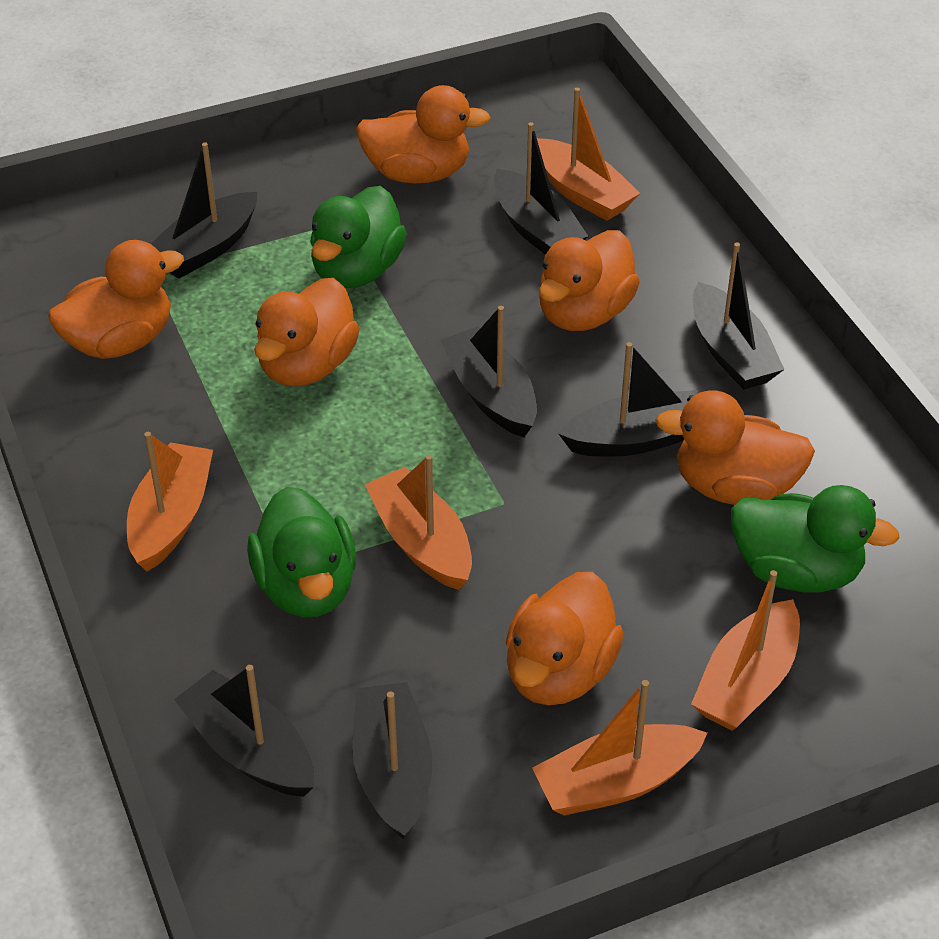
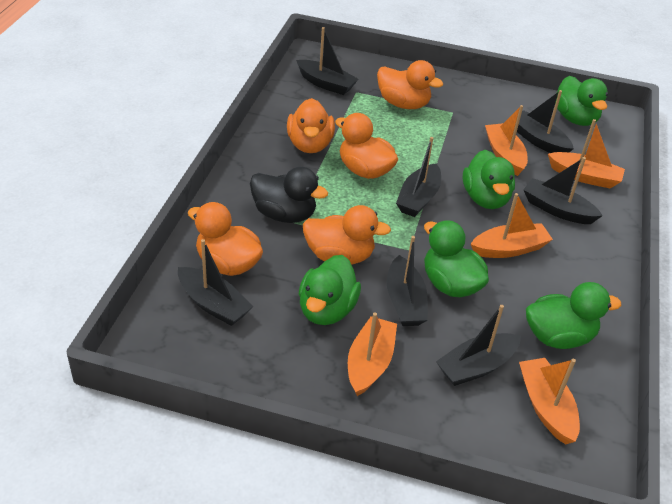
black duck: none = 0 -> [250,167,328,223] = 1
green duck: [247,487,356,617] [310,186,407,288] [731,485,900,593] = 3 -> [299,255,361,325] [424,220,489,297] [463,150,515,209] [526,282,621,349] [555,76,608,126] = 5
orange duck: [48,240,184,359] [254,278,360,387] [356,85,491,183] [506,572,624,705] [539,230,640,331] [655,390,815,505] = 6 -> [188,202,263,276] [287,98,335,153] [303,205,391,265] [335,113,398,179] [377,60,443,109] = 5

